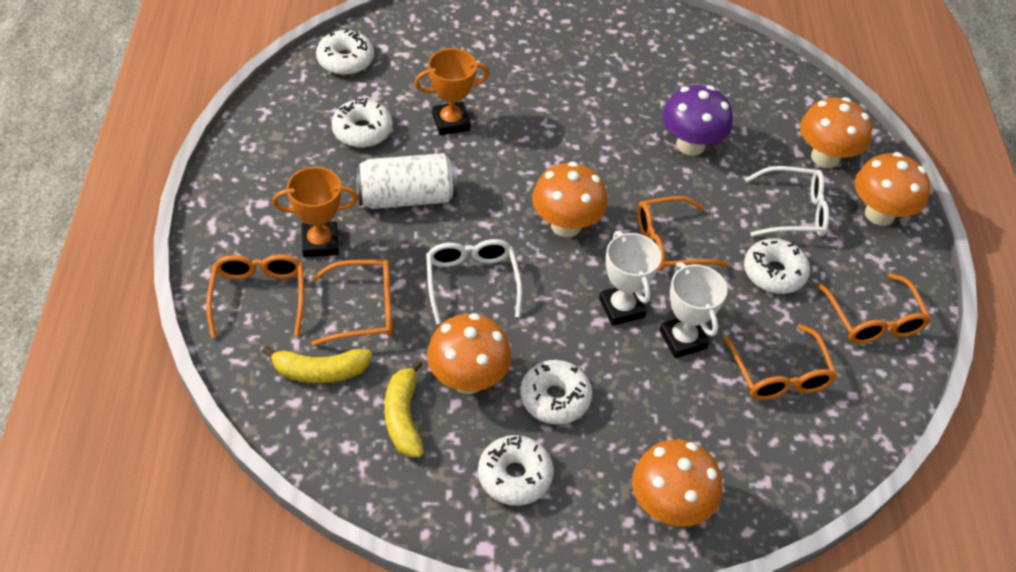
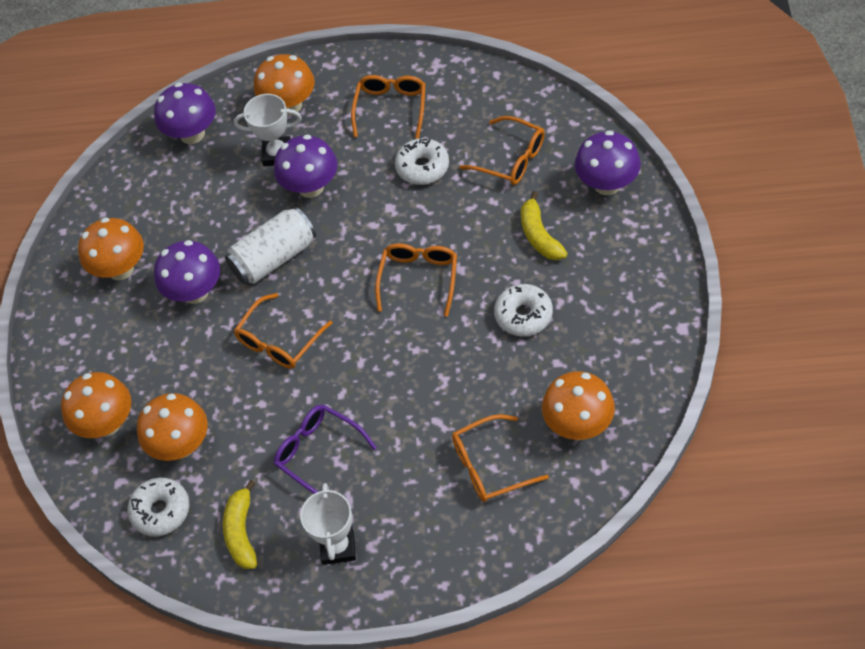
orange trophy: [272,167,359,257] [414,48,490,135] = 2 -> none = 0
purple glasses: none = 0 -> [274,405,377,494] = 1
purple mushroom: [662,85,733,156] = 1 -> [154,83,216,144] [154,240,220,304] [274,135,337,198] [575,130,641,195] = 4
white donut: [316,29,374,75] [332,98,393,148] [478,435,554,506] [520,360,592,425] [744,239,810,294] = 5 -> [127,478,190,536] [395,138,449,185] [494,284,553,336] = 3
white glasses: [426,239,522,325] [745,166,829,237] = 2 -> none = 0

